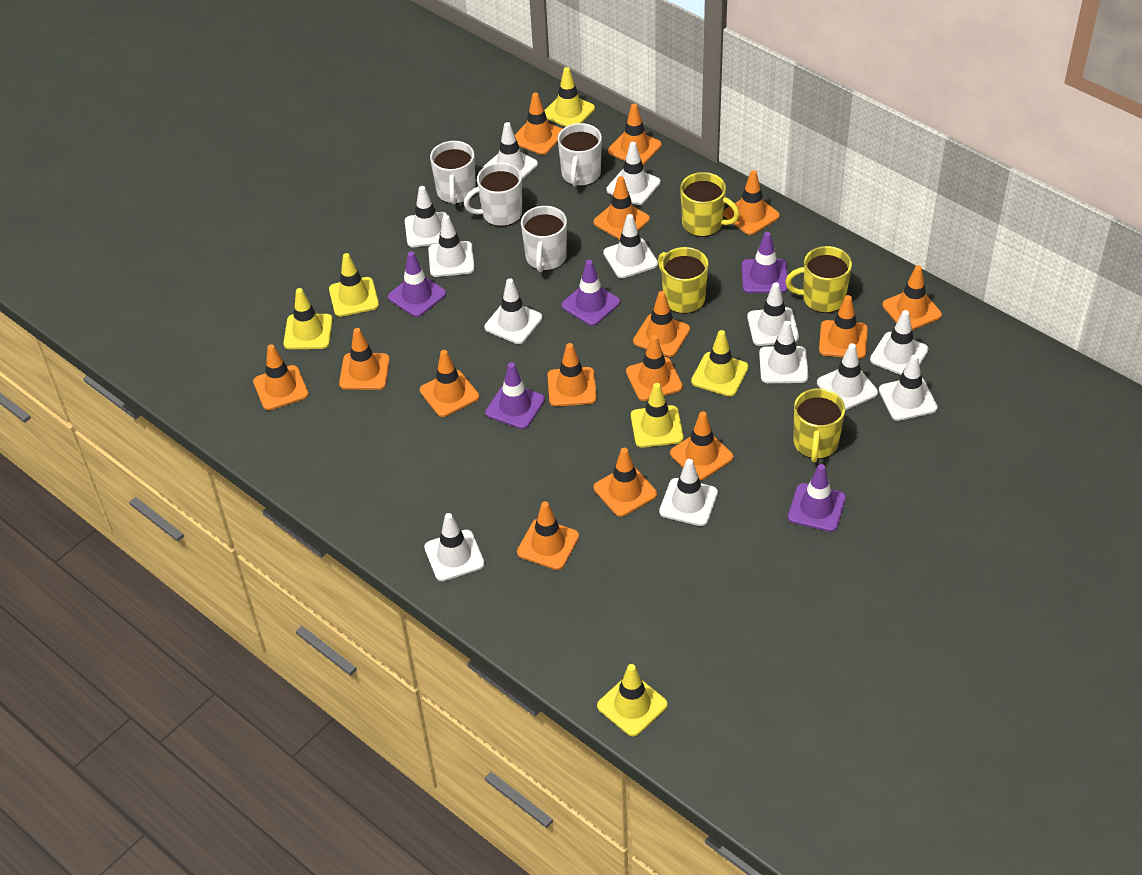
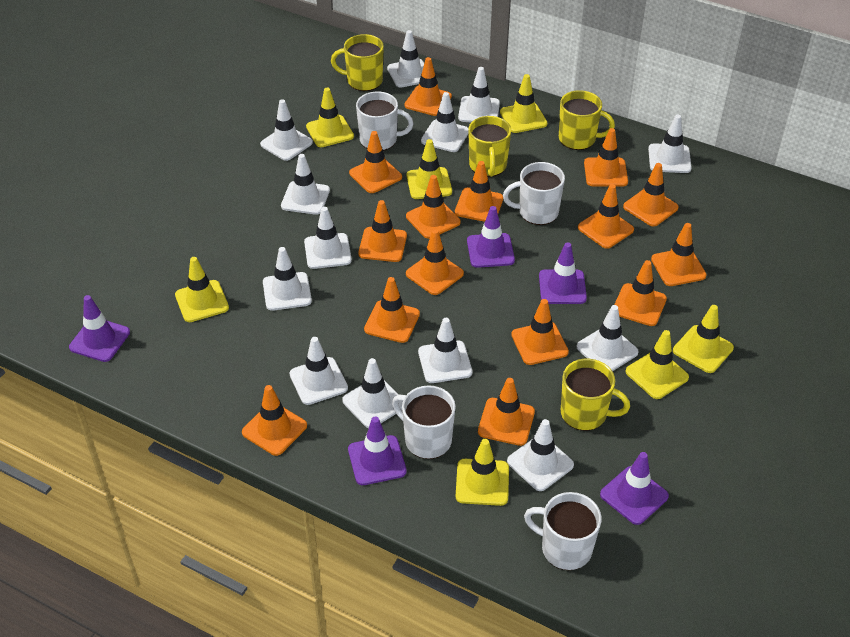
yellow traffic cone: [283,288,333,349] [329,253,379,317] [544,67,595,127] [597,664,668,736] [631,383,683,448] [691,330,749,396] = 6 -> [175,257,229,322] [306,88,354,147] [406,139,452,199] [456,439,509,506] [500,74,547,133] [626,330,689,399] [673,305,734,373] = 7

